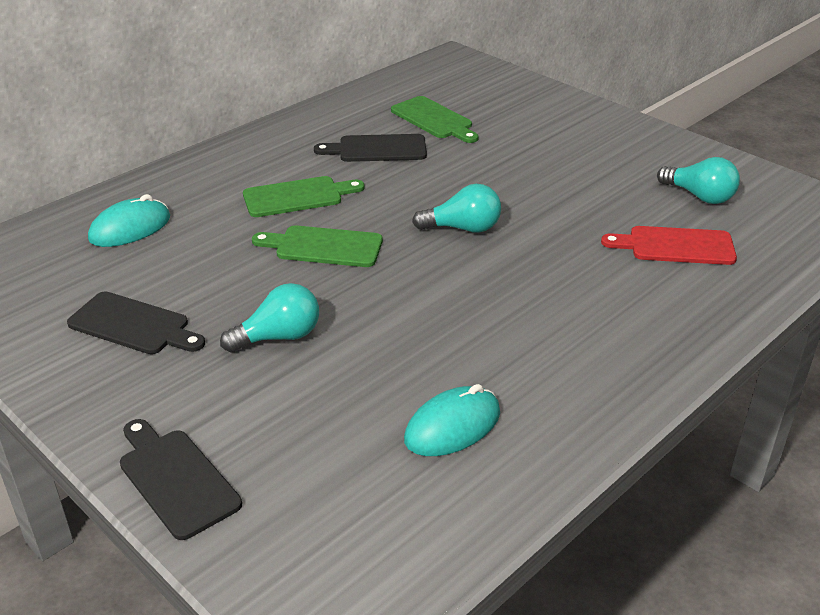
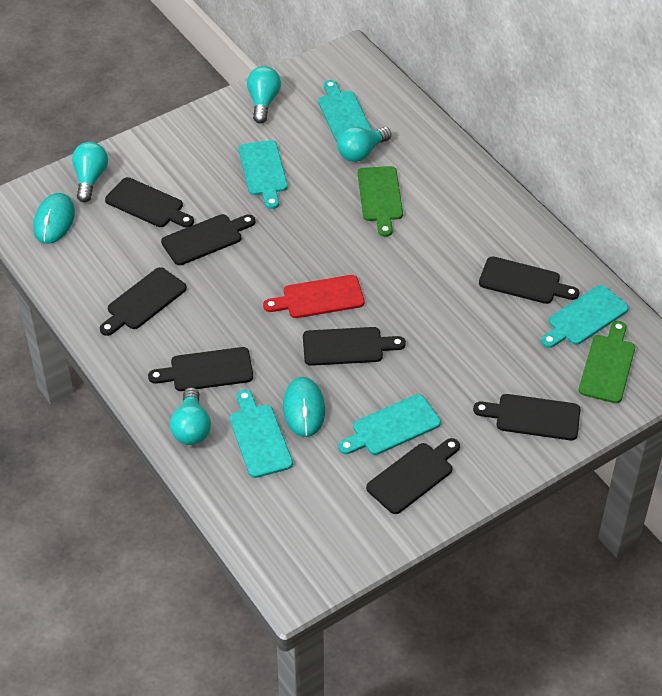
black cutting board: [67,291,205,354] [120,419,242,540] [314,134,427,162] = 3 -> [100,267,187,336] [105,177,194,228] [148,347,253,391] [161,214,255,265] [303,327,406,366] [366,438,460,514] [473,394,580,440] [479,256,579,304] = 8
green cutting board: [243,176,365,217] [252,225,383,267] [391,96,479,143] = 3 -> [358,166,403,237] [579,321,635,403] = 2
turquoise cutting board: none = 0 -> [230,390,293,478] [239,140,288,209] [318,80,372,142] [338,394,441,455] [541,285,629,348] = 5
turquoise light bulb: [220,283,319,353] [412,184,501,233] [657,157,740,204] = 3 -> [72,142,108,202] [170,387,211,445] [247,66,281,124] [337,126,392,162] = 4

